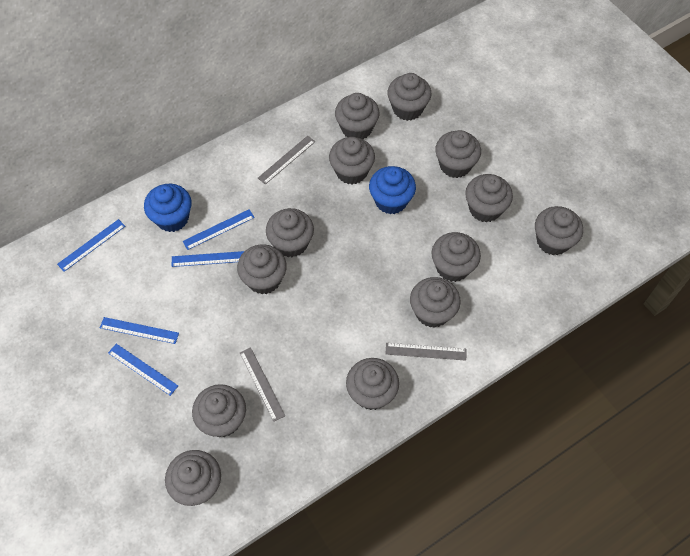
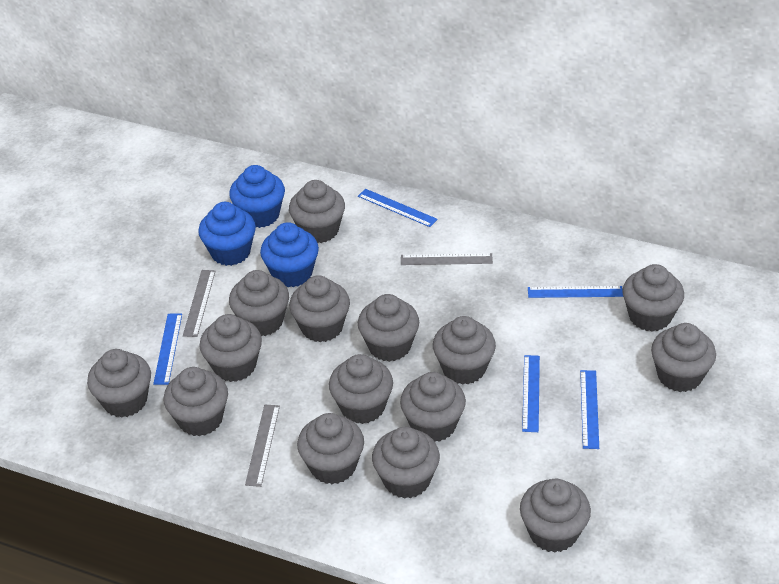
blue cupcake: [144,184,192,232] [369,166,416,214] = 2 -> [198,202,256,266] [229,165,285,228] [260,222,319,287] = 3
grey cupcake: [165,450,221,506] [192,384,246,437] [237,244,287,294] [266,208,314,257] [329,137,375,184] [335,93,380,139] [346,358,399,410] [387,73,432,121] [410,277,461,328] [432,232,481,282] [435,130,481,178] [465,174,513,223] [535,206,583,255] = 13 -> [87,349,151,418] [164,367,228,436] [199,314,262,382] [229,270,289,336] [289,180,345,243] [289,275,350,342] [297,413,364,484] [329,354,393,424] [358,294,419,362] [372,427,440,499] [400,372,466,442] [433,316,496,385] [520,479,591,553] [622,264,684,332] [651,323,716,392] = 15

